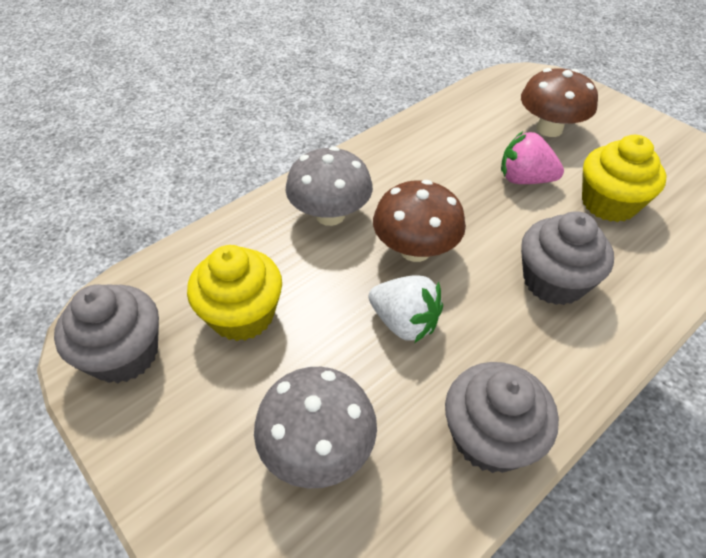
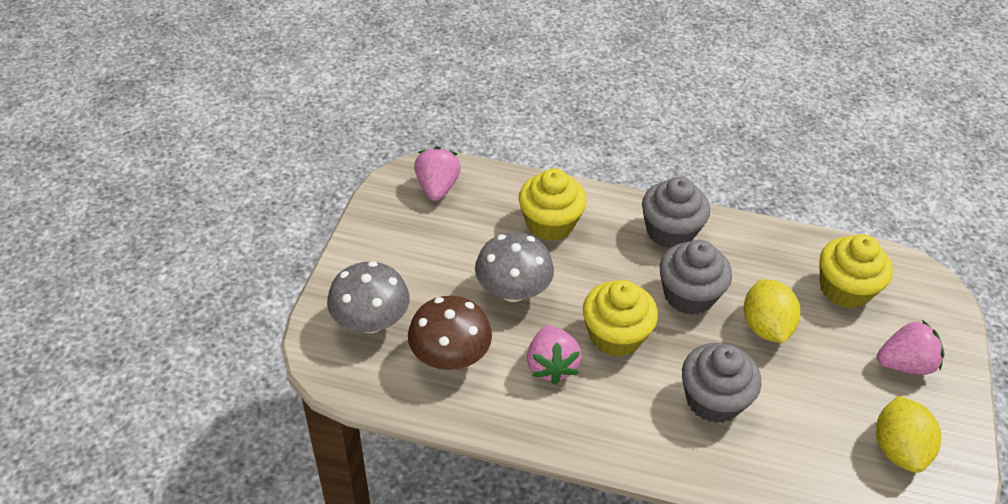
brown mushroom: [373,180,466,262] [521,68,598,137] = 2 -> [408,296,492,370] = 1
pink strawberry: [501,131,564,184] = 1 -> [414,146,461,201] [527,325,582,385] [877,320,945,375] = 3
white strawberry: [368,275,443,343] = 1 -> none = 0
yellow cupcake: [187,245,282,341] [582,135,667,222] = 2 -> [518,168,587,241] [583,280,658,357] [819,234,893,308] = 3
yellow lemon: none = 0 -> [744,279,801,344] [876,396,941,473] = 2

